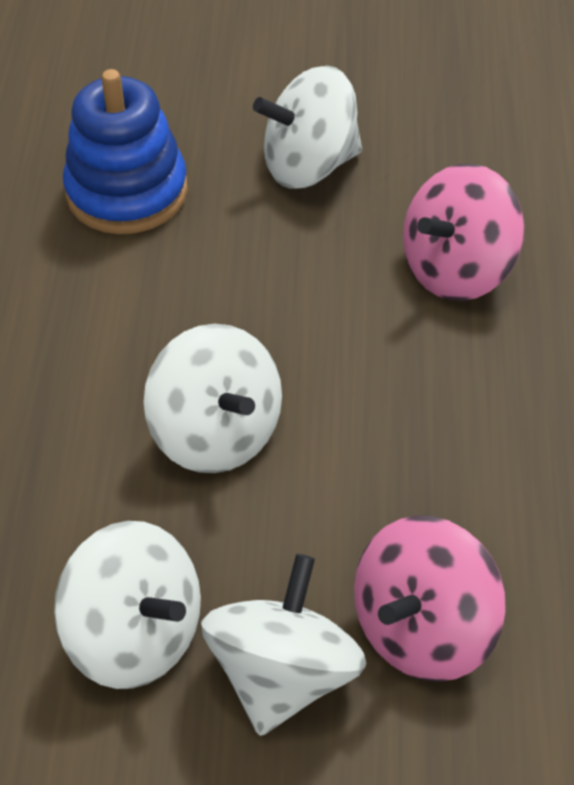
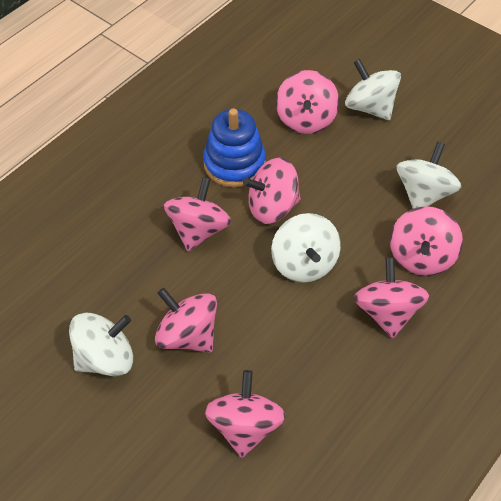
pink spinning top: [354,515,506,682] [403,164,524,301] = 2 -> [155,288,217,353] [164,177,231,251] [205,370,286,458] [243,158,301,224] [276,70,339,134] [354,257,429,338] [390,206,463,276] = 7

